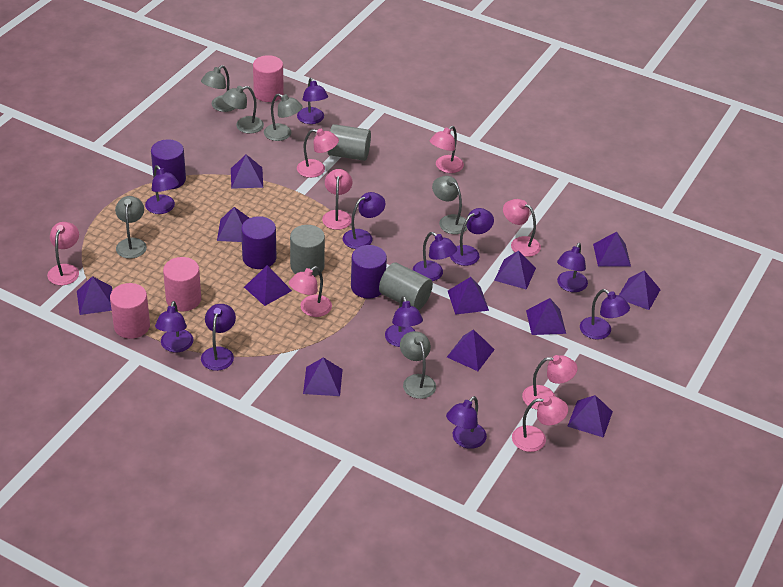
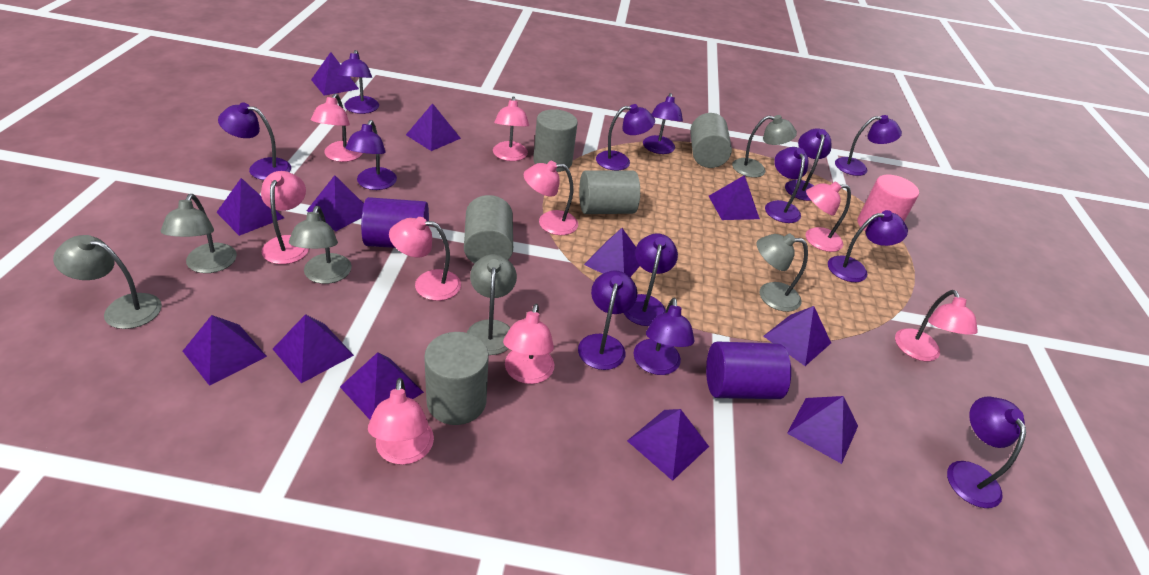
grey cylinder: [290,225,325,277] [327,124,371,161] [379,262,433,310] = 3 -> [424,332,489,425] [464,195,513,264] [533,109,578,172] [579,170,640,214] [690,113,732,168] = 5
pink cylinder: [110,283,150,339] [163,257,201,311] [253,55,284,102] = 3 -> [858,175,919,232] = 1
pink lamp: [47,222,79,285] [289,266,332,317] [297,129,339,178] [322,169,352,230] [430,126,464,173] [503,199,541,257] [512,396,568,452] [522,355,578,410] = 8 -> [261,171,309,264] [311,93,362,162] [368,378,434,465] [389,217,461,301] [493,97,529,161] [503,304,554,384] [524,161,578,235] [806,181,851,252] [895,290,978,361] = 9
purple cylinder: [151,139,186,190] [241,216,276,269] [351,245,387,299] = 3 -> [361,197,429,248] [706,342,791,399] = 2
purple lamp: [145,165,179,214] [155,301,193,352] [201,304,236,371] [297,78,328,124] [343,192,386,249] [385,296,423,347] [413,232,457,281] [446,396,487,449] [450,208,494,266] [557,243,588,292] [580,289,630,340] = 11 -> [218,102,291,180] [337,50,379,114] [345,120,397,190] [578,270,637,370] [596,104,655,170] [624,233,678,326] [633,298,694,375] [643,93,683,154] [765,147,809,223] [785,128,831,201] [828,210,908,282] [835,115,902,176] [947,396,1026,508] = 13

